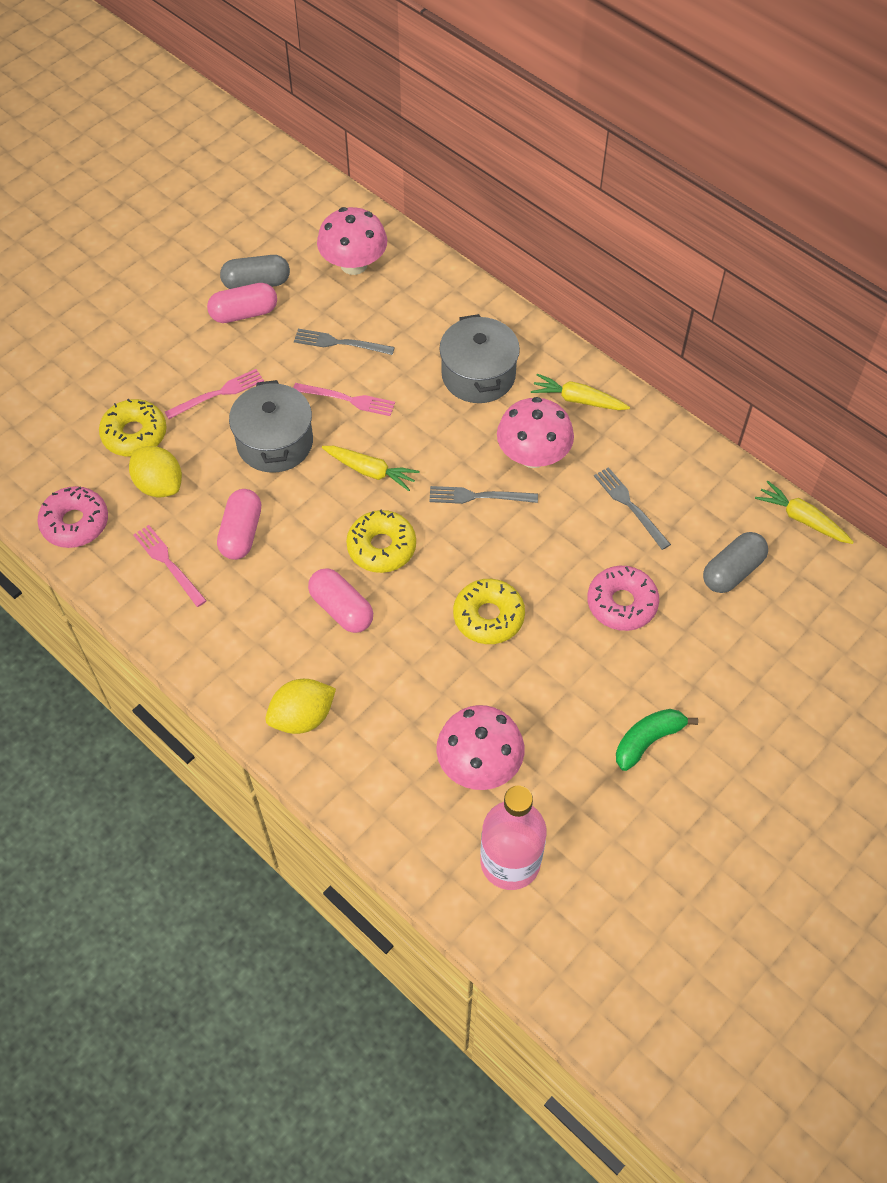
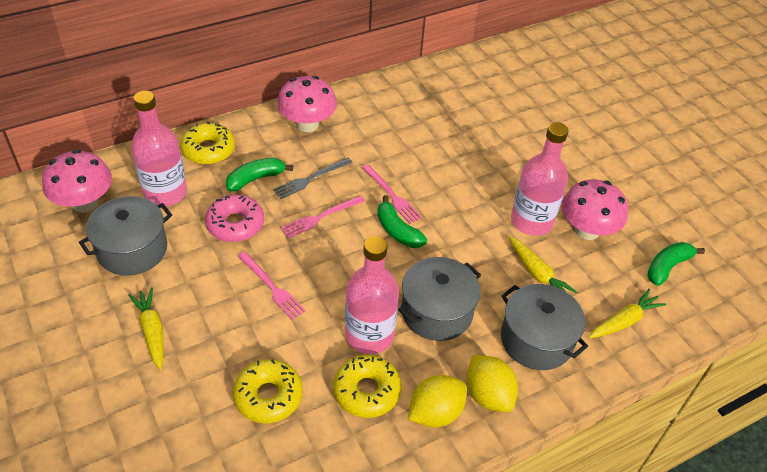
green banana: [616,709,698,771] = 1 -> [226,158,293,191] [377,195,427,248] [647,242,705,286] = 3
grey capsule: [220,255,290,289] [703,532,768,593] = 2 -> none = 0
grey fork: [294,329,395,355] [429,486,538,504] [594,467,671,550] = 3 -> [273,158,353,199] = 1
grey pot: [229,380,313,473] [439,314,520,403] = 2 -> [79,196,172,276] [398,257,481,341] [501,284,588,370] = 3
pink bottle: [480,785,547,890] = 1 -> [131,91,187,206] [345,236,399,354] [511,122,568,236] = 3
pink capsule: [207,283,277,323] [217,489,261,560] [308,568,373,633] = 3 -> none = 0
pink donut: [38,486,108,548] [587,566,659,631] = 2 -> [205,195,264,242] = 1

